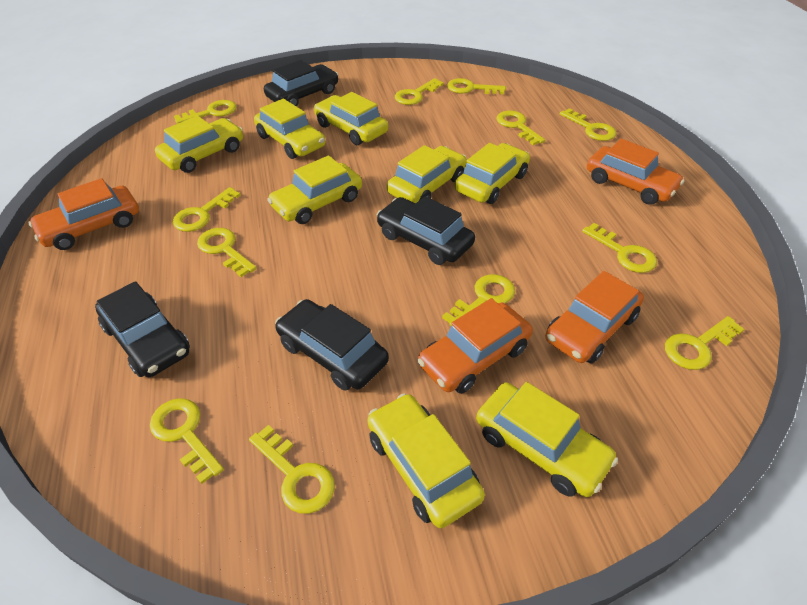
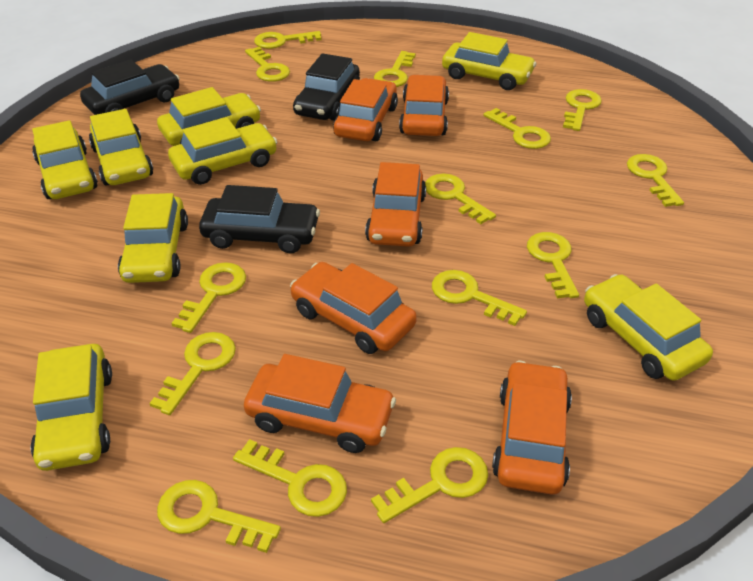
black car: [95,281,190,377] [264,60,338,106] [275,299,389,391] [377,196,475,265] = 4 -> [80,59,180,115] [199,185,320,253] [293,53,360,121] = 3
orange car: [29,178,139,250] [417,298,533,394] [545,271,644,364] [587,139,684,205] = 4 -> [244,354,396,453] [290,262,417,354] [333,78,398,141] [365,162,426,247] [399,75,449,136] [492,361,572,495] = 6
yellow key: [150,398,224,484] [173,187,241,232] [174,100,237,124] [197,228,257,277] [249,425,335,514] [395,78,444,105] [442,274,515,326] [447,78,506,94] [497,111,545,145] [560,108,616,141] [582,223,657,273] [665,316,744,370] = 12 -> [149,332,236,415] [157,480,281,553] [172,262,246,333] [233,439,347,517] [245,47,290,82] [254,31,322,49] [371,447,488,523] [374,51,416,87] [425,174,496,224] [432,270,527,326] [483,108,551,149] [527,232,579,298] [563,89,602,131] [627,154,684,207] = 14

